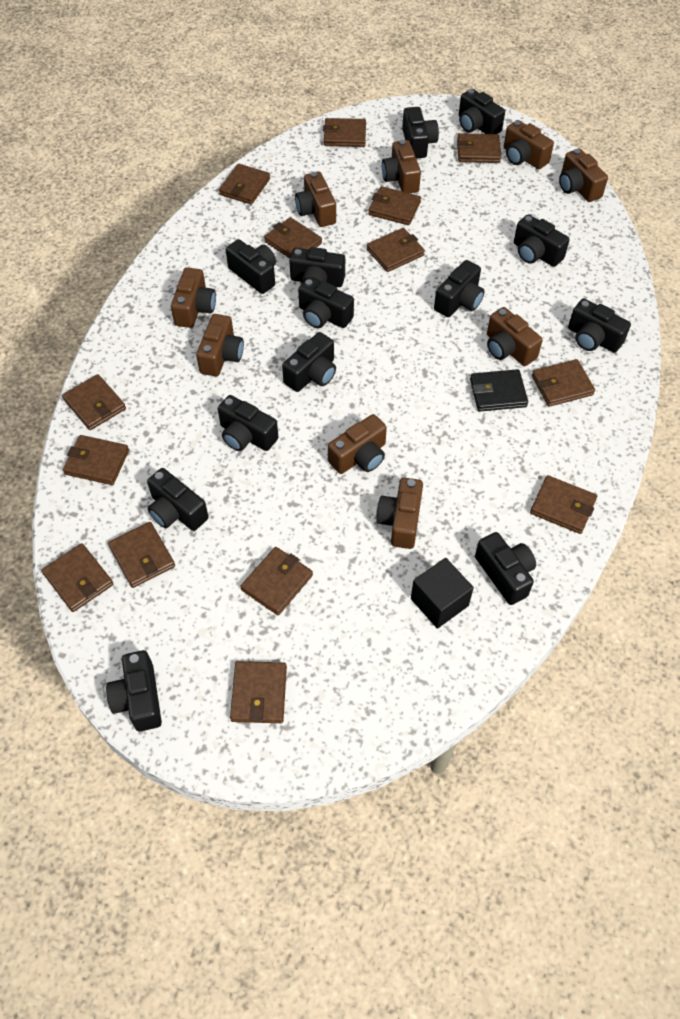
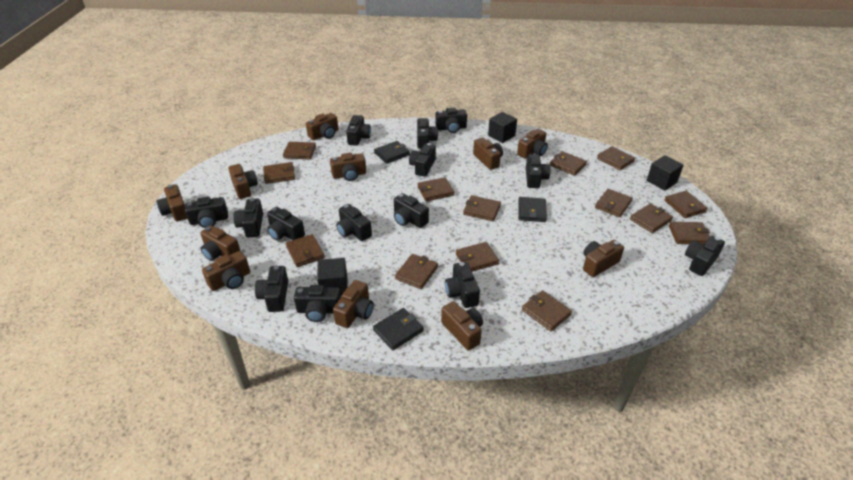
black camera: [106,650,162,731] [147,468,209,531] [218,395,278,451] [226,239,276,294] [282,332,336,392] [289,247,345,287] [298,277,354,328] [402,107,439,158] [434,260,484,317] [459,89,505,134] [475,532,536,605] [514,214,570,267] [568,299,631,353] = 13 -> [185,197,228,228] [233,198,263,237] [255,266,288,312] [267,207,305,241] [294,285,341,322] [336,204,372,241] [346,115,371,146] [394,193,429,228] [409,143,436,177] [417,118,438,149] [435,108,467,133] [445,262,480,308] [526,154,551,188] [685,236,725,276] = 14
black cube: [411,558,474,629] = 1 -> [317,258,348,296] [488,112,517,143] [646,155,684,191] = 3
black wallet: [470,369,528,412] = 1 -> [373,308,424,350] [374,141,410,164] [518,197,547,222] = 3
brown camera: [171,268,216,328] [196,314,244,377] [295,172,336,227] [328,414,387,474] [376,478,423,549] [382,140,421,193] [487,307,543,366] [504,120,554,169] [559,148,608,202] = 9 -> [156,184,188,222] [200,225,240,261] [202,251,250,291] [228,164,258,199] [306,113,338,140] [330,153,366,181] [333,280,374,328] [441,301,483,351] [473,138,503,170] [517,129,548,159] [583,240,624,277] = 11

